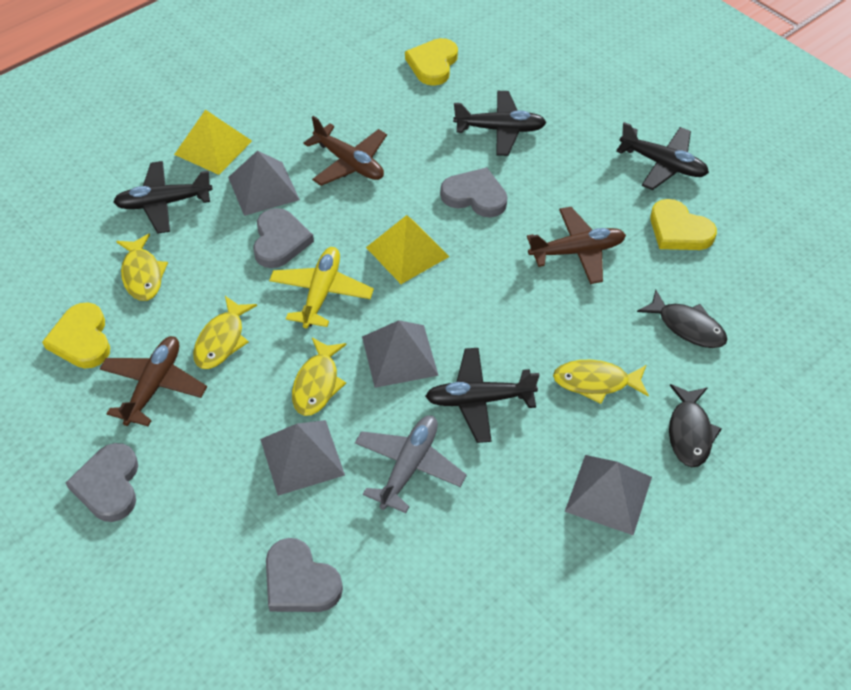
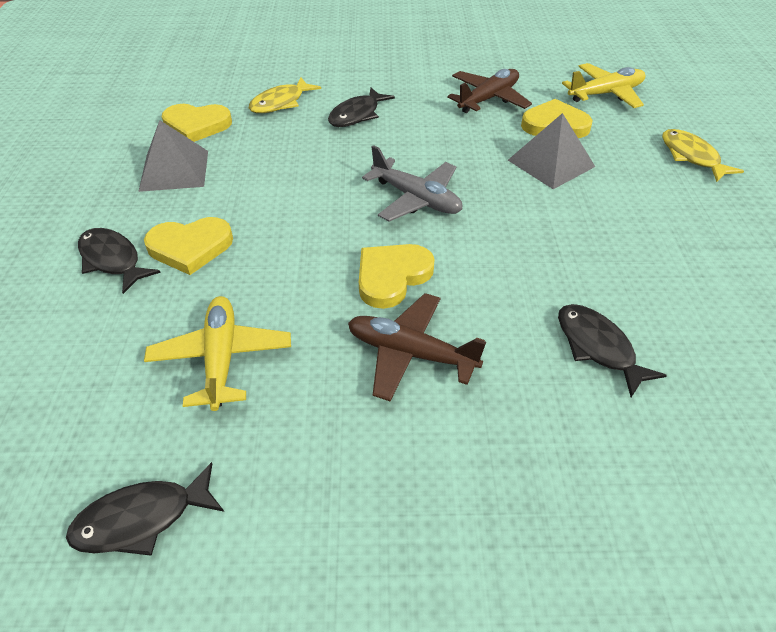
black fish: [637,290,727,348] [669,384,722,467] = 2 -> [66,462,224,556] [78,228,161,294] [328,88,395,127] [558,304,667,397] = 4
black plane: [113,161,213,234] [425,348,540,443] [453,91,547,156] [616,122,709,190] = 4 -> none = 0
brown plane: [100,336,207,426] [304,116,387,186] [527,207,626,284] = 3 -> [348,293,486,401] [447,69,532,113] = 2
grey heart: [66,443,138,522] [253,208,314,268] [266,538,343,612] [440,167,508,217] = 4 -> none = 0
grey pyramid: [228,151,300,216] [260,420,345,496] [362,320,439,388] [565,455,652,535] = 4 -> [138,120,208,192] [508,113,595,189] = 2
yellow fish: [116,233,168,301] [193,296,257,369] [292,338,347,416] [553,360,649,404] = 4 -> [249,78,321,113] [662,129,744,182] = 2
yellow heart: [42,302,110,368] [405,38,458,86] [650,199,717,250] = 3 -> [144,217,233,275] [162,104,232,142] [359,244,435,309] [521,99,593,138] = 4
yellow plane: [269,247,374,328] = 1 -> [144,296,291,411] [562,63,645,108] = 2
yellow pyramid: [174,109,252,175] [366,215,449,284] = 2 -> none = 0

